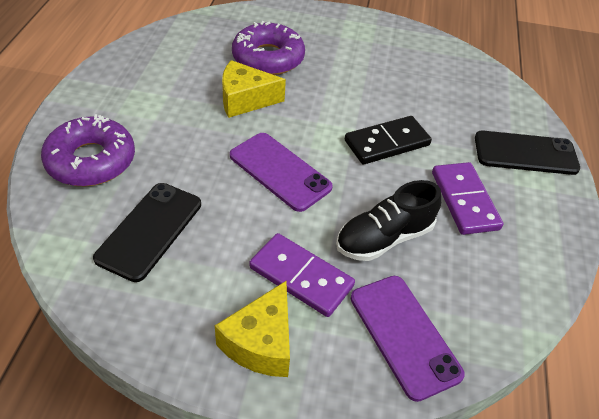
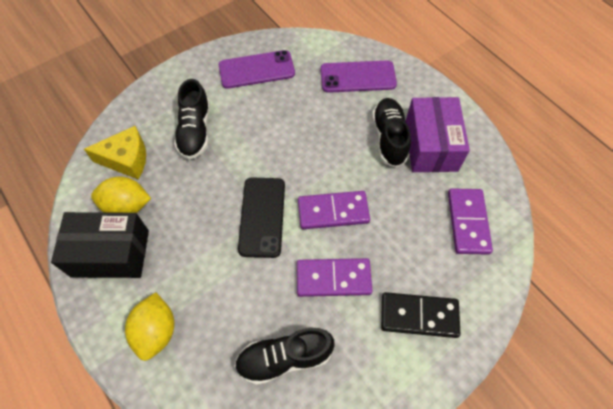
black box: none = 0 -> [51,212,149,278] = 1
black phone: [93,183,201,282] [475,131,580,175] = 2 -> [238,178,285,258] = 1
black shoe: [336,180,441,261] = 1 -> [174,79,210,160] [234,328,334,385] [372,98,411,167] = 3
purple box: none = 0 -> [405,97,470,172] = 1
purple domino: [249,233,355,317] [432,162,503,235] = 2 -> [297,258,372,297] [298,191,370,229] [448,188,493,254] = 3
purple donut: [41,114,135,186] [232,21,305,75] = 2 -> none = 0
yellow cheese: [215,281,290,377] [222,60,286,118] = 2 -> [84,126,146,179] = 1
yellow lemon: none = 0 -> [91,176,151,213] [125,292,174,361] = 2

